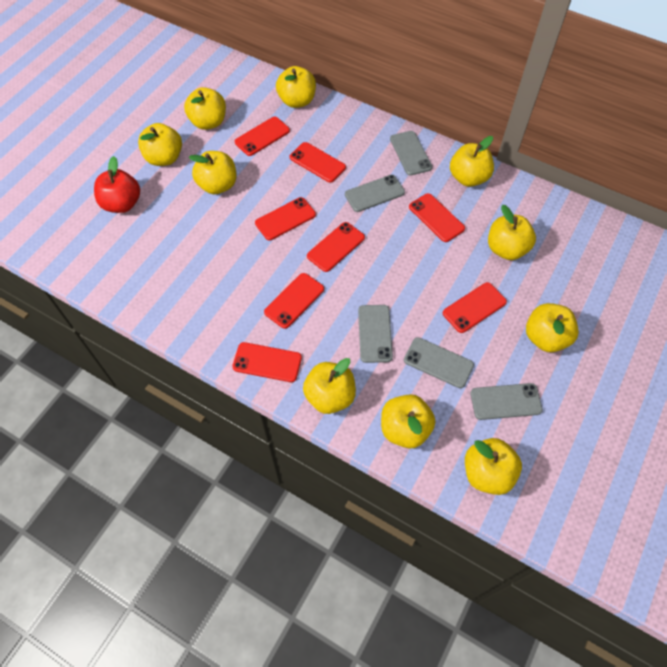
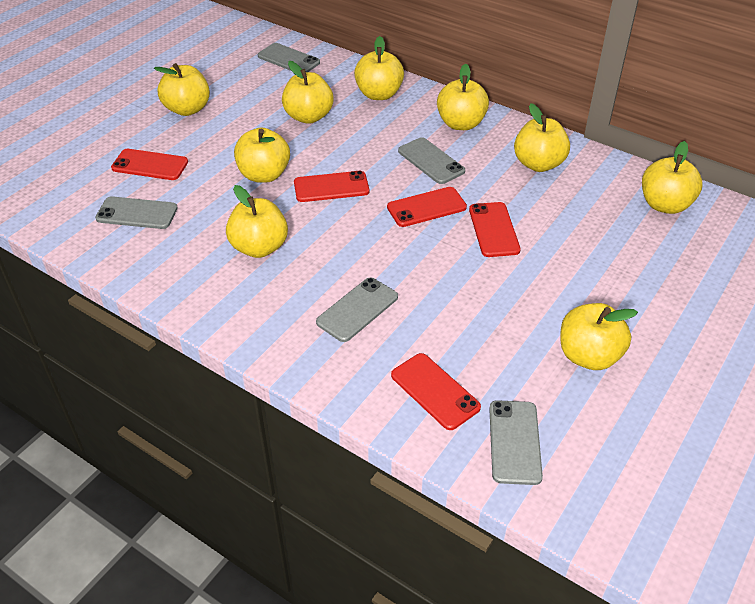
red apple: [94,156,140,213] = 1 -> none = 0
red phone: [232,342,302,382] [235,117,290,156] [255,197,316,240] [264,273,324,329] [290,142,346,183] [307,222,365,272] [409,193,465,242] [443,282,507,333] = 8 -> [111,149,188,180] [294,171,369,202] [387,187,467,227] [391,353,481,430] [469,202,521,257] = 5
yellow apple: [138,123,182,166] [184,87,226,130] [189,151,236,194] [276,66,316,108] [303,358,356,414] [381,394,435,448] [450,136,494,187] [465,438,522,495] [488,205,536,260] [526,303,579,352] = 10 -> [154,63,210,116] [226,185,288,258] [234,127,290,183] [282,61,333,124] [354,36,404,100] [437,64,489,130] [514,103,570,172] [560,303,638,370] [642,141,702,214] = 9

